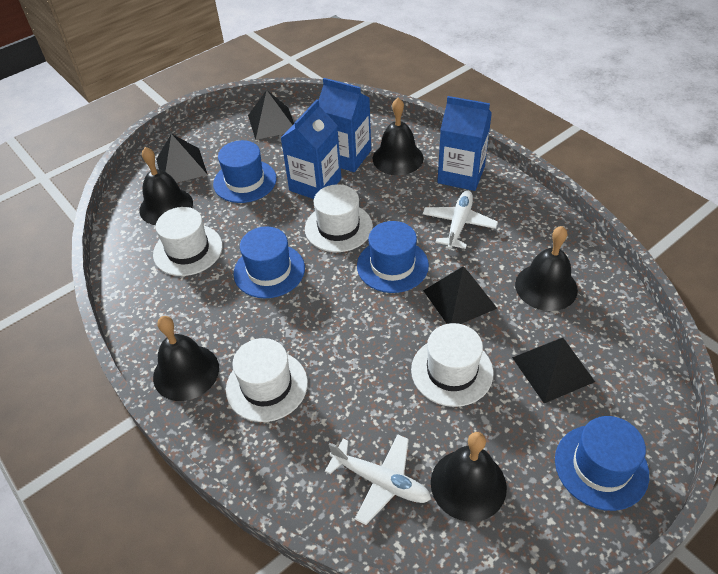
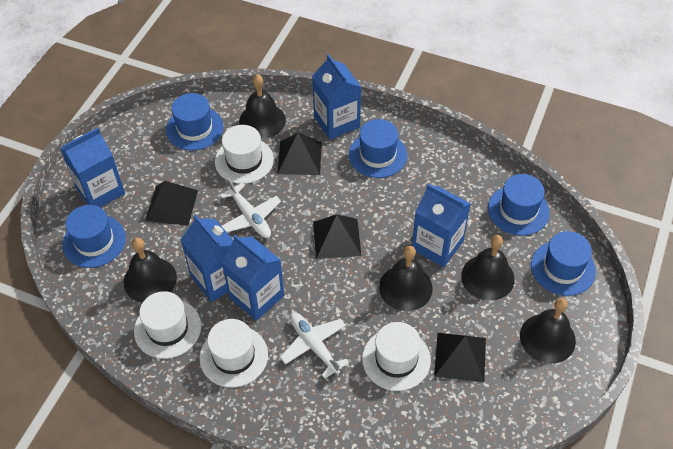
blue carton: [281,99,342,199] [319,78,371,172] [437,96,492,191] = 3 -> [60,128,125,207] [181,215,234,302] [221,235,284,321] [312,54,361,140] [412,184,471,267] = 5
blue hat: [213,140,277,203] [234,226,305,298] [357,221,429,293] [555,416,649,511] = 4 -> [62,205,126,268] [166,93,224,151] [349,119,407,178] [488,174,550,236] [531,231,596,296] = 5

